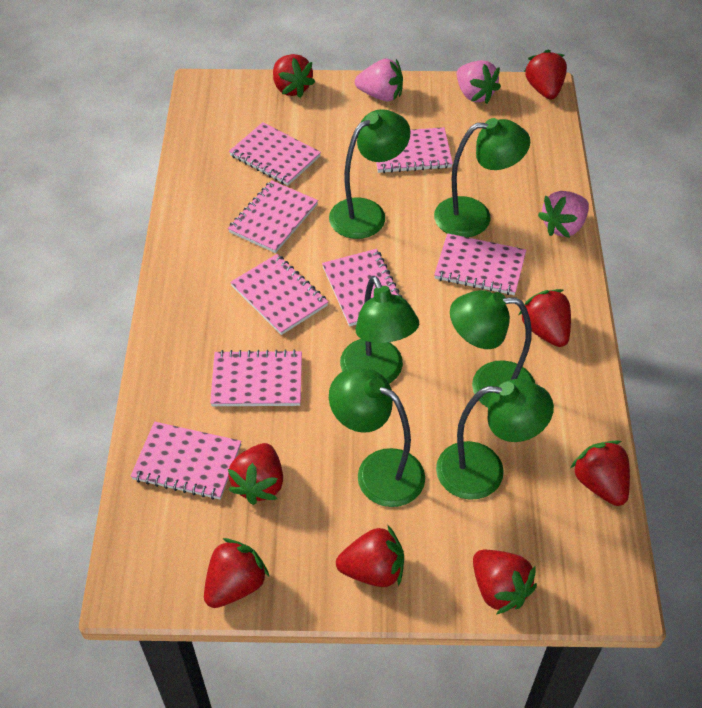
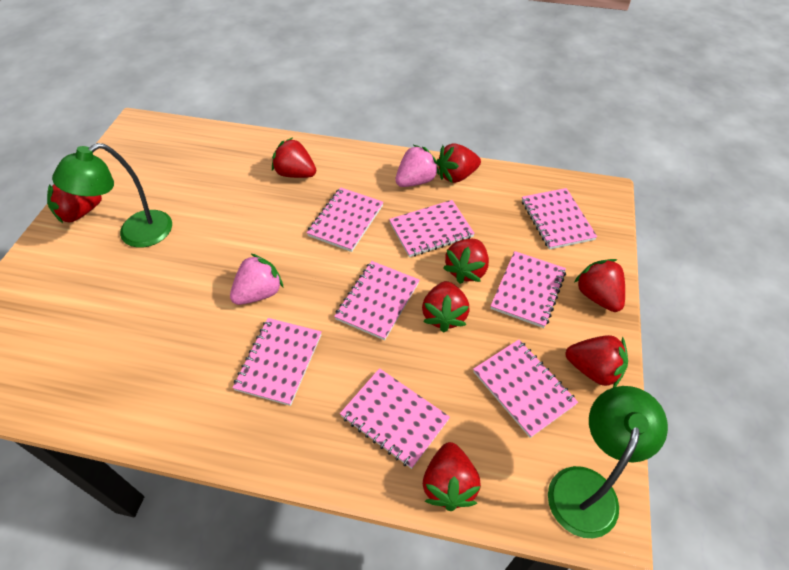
green lamp: [329,109,411,239] [329,368,425,507] [340,276,419,384] [434,118,530,237] [436,379,554,500] [450,290,535,408] = 6 -> [52,143,172,248] [548,386,668,538] = 2
pink strawberry: [355,59,403,101] [457,60,501,104] [538,191,589,238] = 3 -> [230,253,283,305] [395,145,439,187] = 2

